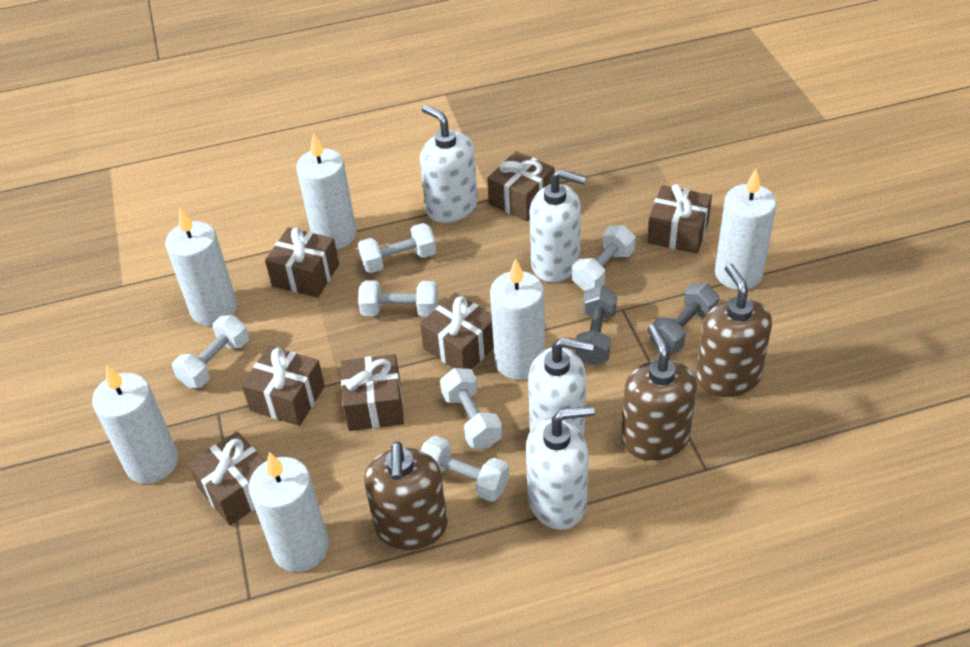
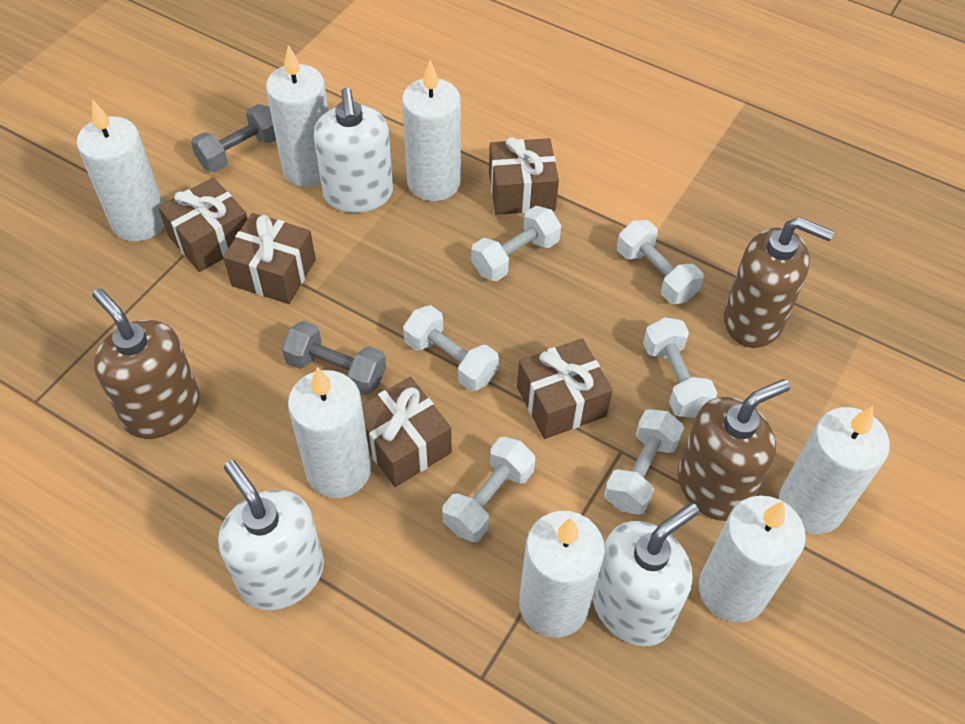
brown gift: [188,431,265,526] [242,346,325,426] [265,227,339,298] [341,354,404,431] [420,293,494,369] [487,151,554,221] [647,184,712,254] = 7 -> [158,177,247,272] [223,213,316,304] [362,377,452,487] [489,137,559,215] [517,339,613,439] = 5
white candle: [92,364,178,484] [165,208,237,326] [249,452,329,572] [296,132,357,249] [490,258,545,380] [715,169,776,290] = 6 -> [77,99,165,242] [266,45,328,187] [288,367,371,498] [402,60,461,201] [519,511,605,637] [699,496,806,622] [779,406,890,534] = 7
white soap dispenser: [420,105,478,223] [526,405,595,530] [528,337,594,435] [530,169,587,282] = 4 -> [218,460,324,610] [314,88,393,213] [593,503,699,646] = 3

